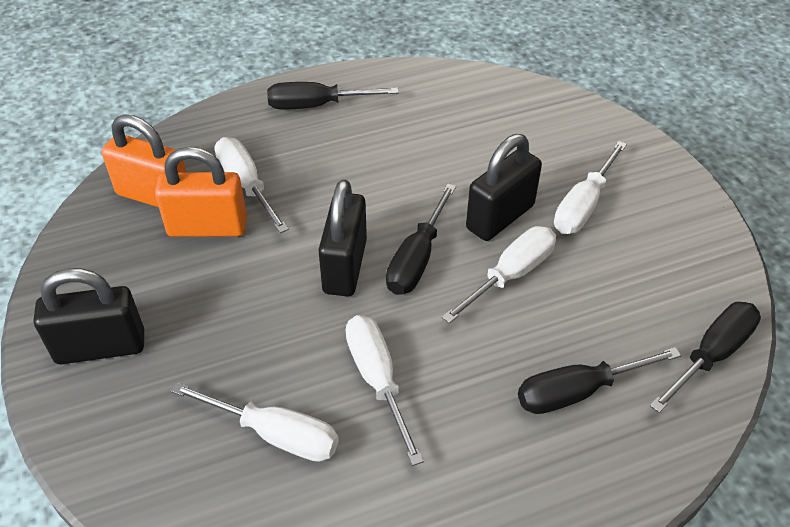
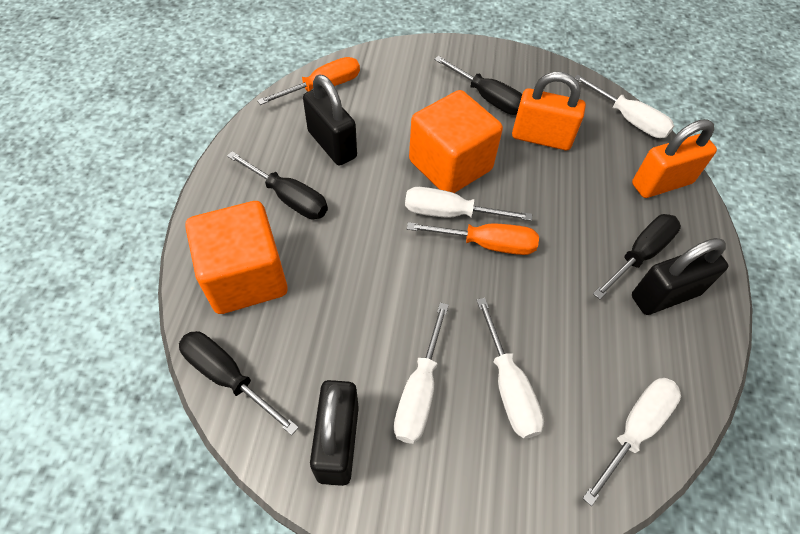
orange cube: none = 0 -> [185,201,288,314] [409,90,503,193] = 2
orange screwdriver: none = 0 -> [257,57,360,105] [407,222,539,255] = 2

